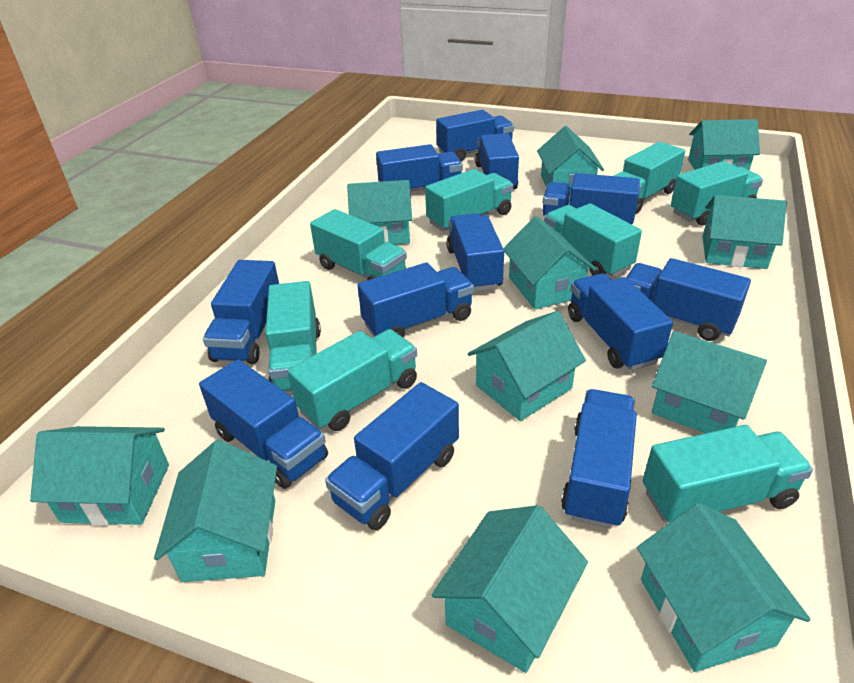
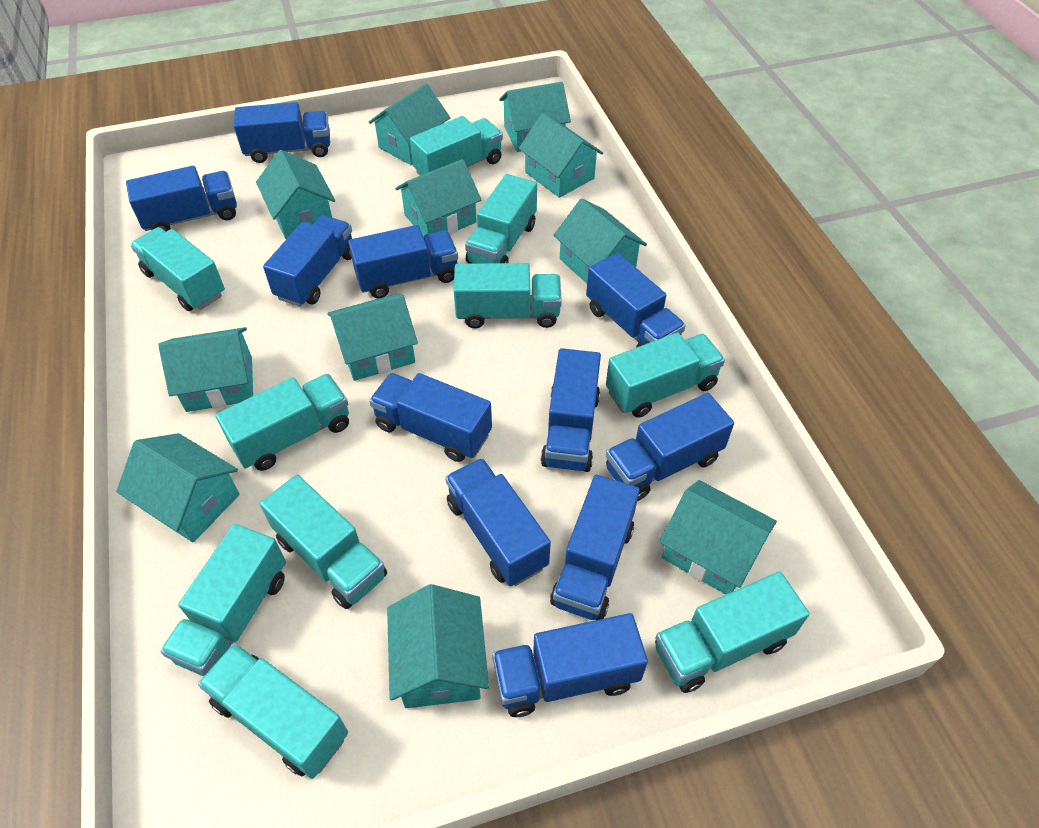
blue truck: [199,359,328,489] [203,260,279,364] [325,382,459,530] [357,262,474,338] [376,144,463,192] [436,110,514,161] [446,213,504,292] [475,133,519,189] [543,173,640,224] [561,389,637,529] [568,273,673,371] [626,258,751,341] = 12 -> [126,166,237,231] [234,102,330,163] [263,215,352,307] [348,225,458,298] [369,373,492,462] [445,458,551,586] [492,613,648,717] [541,348,601,472] [550,475,640,620] [586,252,686,348] [606,393,734,501] = 11
turquoise truck: [265,281,321,392] [288,329,417,431] [310,209,407,280] [425,169,513,231] [544,203,642,277] [614,142,685,214] [643,425,813,523] [671,161,763,226] = 8 -> [130,227,225,311] [161,524,286,677] [198,643,348,779] [216,374,349,471] [260,475,387,609] [410,116,503,176] [454,263,562,328] [465,174,537,264] [606,332,725,418] [655,571,809,693] = 10

